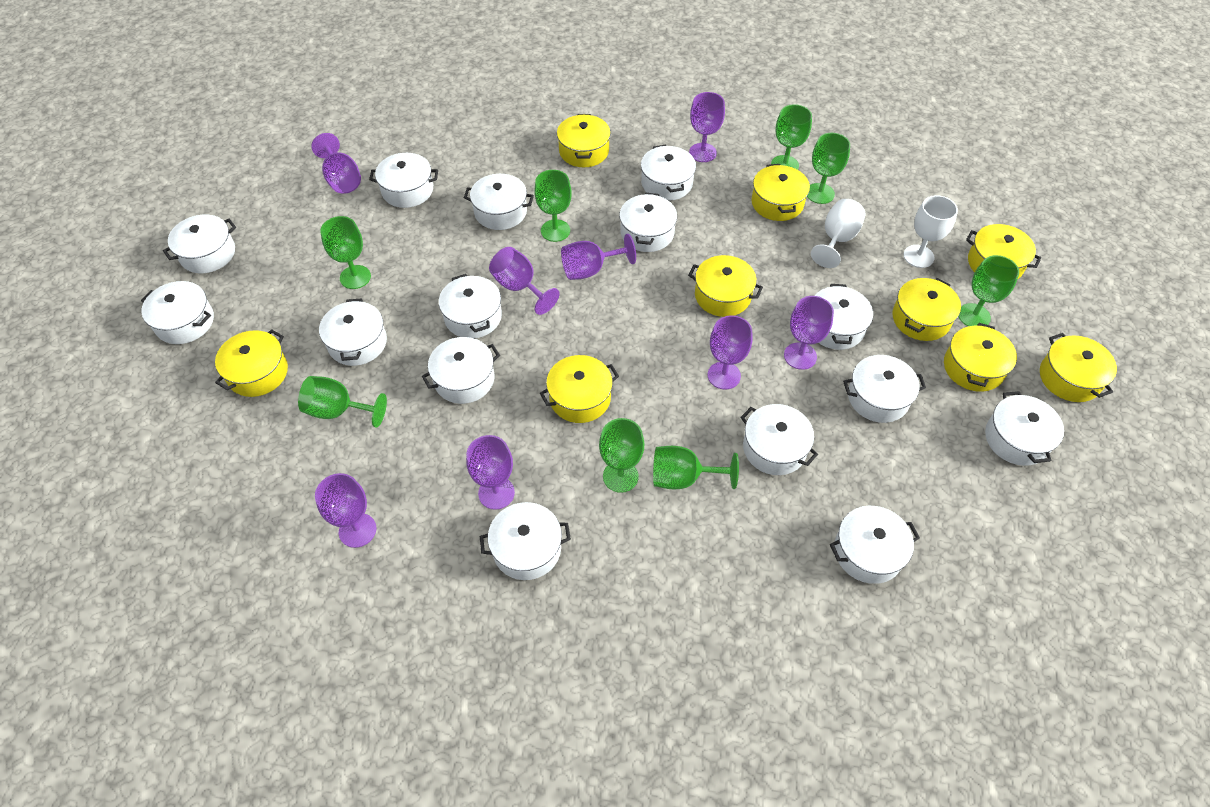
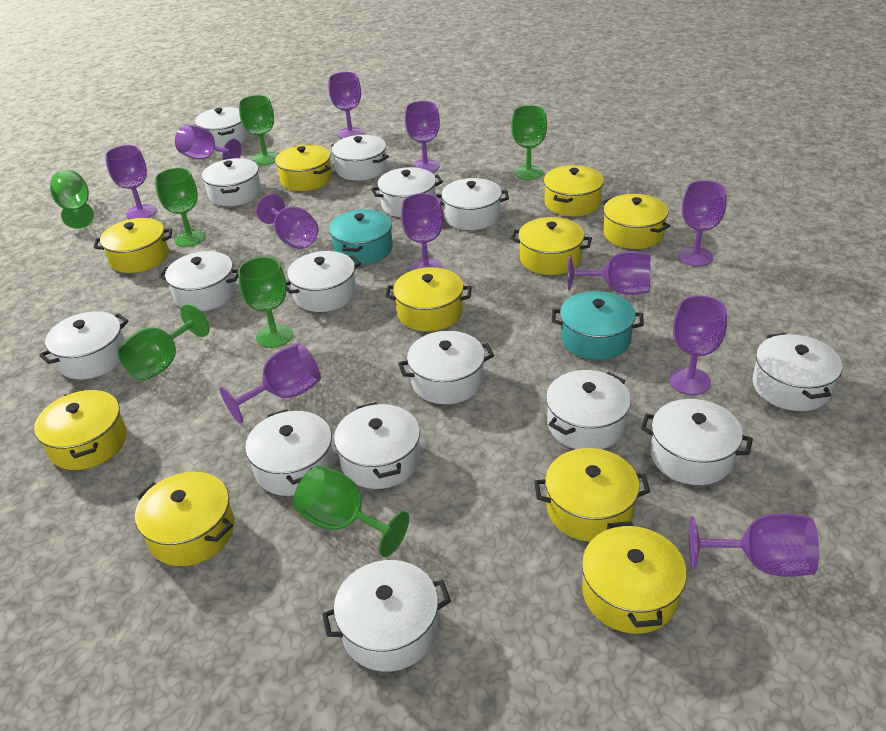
green goblet: [298,376,387,428] [320,216,371,289] [534,170,572,242] [599,418,644,493] [653,446,739,489] [771,104,812,170] [807,133,850,204] [959,255,1019,326] = 8 -> [50,170,94,229] [118,304,210,381] [155,168,206,247] [238,257,293,348] [239,95,277,165] [293,465,409,557] [511,105,547,180] = 7
purple goblet: [311,133,361,194] [315,473,376,548] [466,435,515,510] [489,247,560,315] [561,234,636,280] [689,92,725,162] [707,315,752,389] [784,296,834,370] = 8 -> [105,145,156,219] [175,125,241,160] [220,343,321,424] [256,194,318,249] [328,72,363,139] [401,193,443,271] [405,101,440,173] [568,251,651,295] [669,295,727,395] [678,180,727,267] [689,513,819,577] = 11
turquoise pot: none = 0 -> [329,209,393,265] [552,291,644,360] = 2
white goblet: [811,199,865,268] [904,195,958,268] = 2 -> none = 0
yellow pot: [215,329,288,397] [540,355,619,423] [557,114,611,167] [688,255,763,317] [751,164,810,221] [892,278,961,341] [944,323,1017,392] [966,224,1041,279] [1040,333,1117,402] = 9 -> [34,389,127,470] [94,218,172,273] [135,472,234,566] [275,144,332,191] [385,267,472,332] [511,217,592,275] [534,448,650,542] [544,165,604,216] [582,521,687,634] [602,194,670,249] = 10

